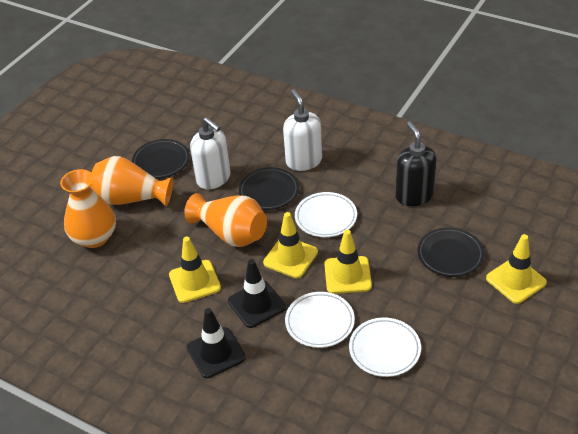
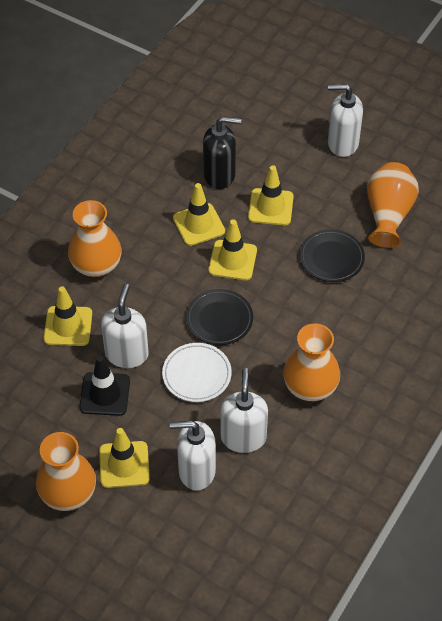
black plate: [132,139,190,179] [239,167,299,210] [418,227,484,277] = 3 -> [186,289,253,345] [300,229,365,282] = 2
black traffic cone: [187,308,246,378] [228,259,286,328] = 2 -> [79,356,130,416] = 1
orange vase: [60,169,116,248] [90,156,173,207] [184,193,267,247] = 3 -> [36,432,96,511] [68,200,122,277] [283,323,340,401] [367,162,419,248] = 4
white plate: [285,292,355,348] [295,192,357,237] [349,317,421,377] = 3 -> [162,343,232,402] = 1
white soap dispenser: [190,117,231,189] [283,89,322,171] = 2 -> [101,284,149,368] [170,421,216,490] [221,368,268,453] [328,84,363,157] = 4
yellow traffic cone: [169,237,221,303] [263,212,318,278] [324,230,372,294] [486,234,547,304] = 4 -> [44,286,92,346] [99,428,150,488] [173,183,225,246] [208,219,257,280] [248,165,294,225] = 5

